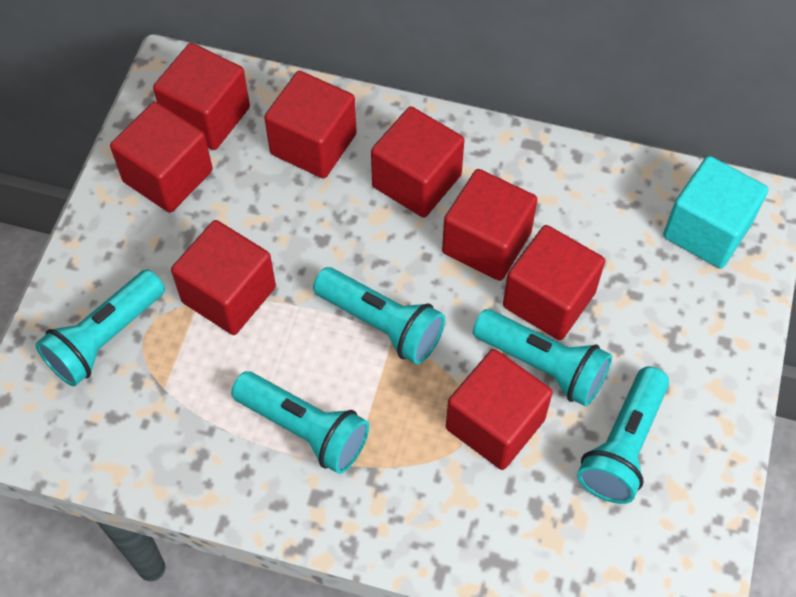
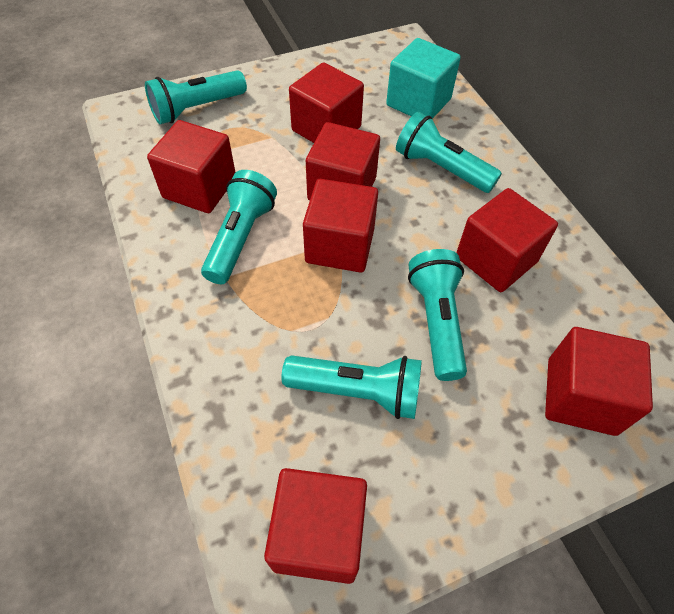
red cube: [110,102,213,213] [153,43,250,150] [171,220,276,335] [264,71,357,178] [371,107,464,218] [442,169,538,281] [446,349,553,470] [503,225,605,340] = 8 -> [147,120,235,213] [264,468,367,584] [289,63,364,143] [303,179,378,272] [306,122,380,201] [456,188,558,292] [545,327,653,436] = 7

